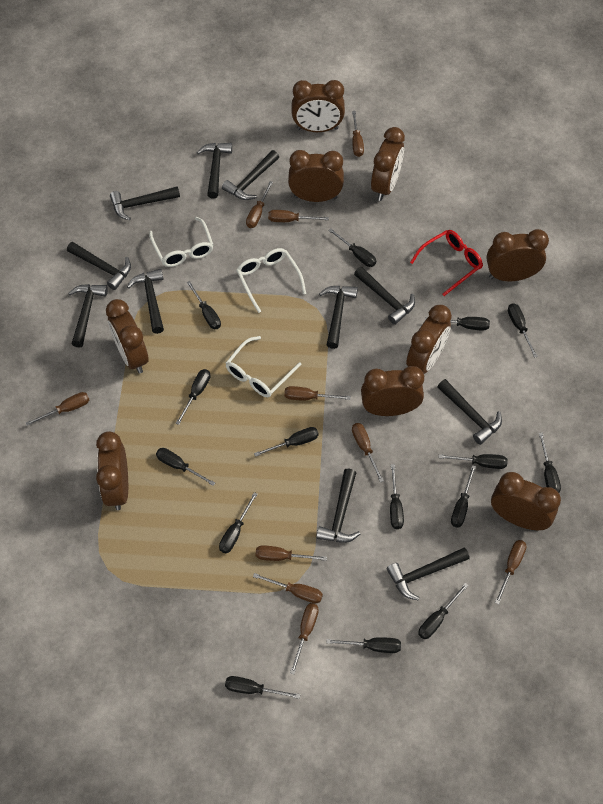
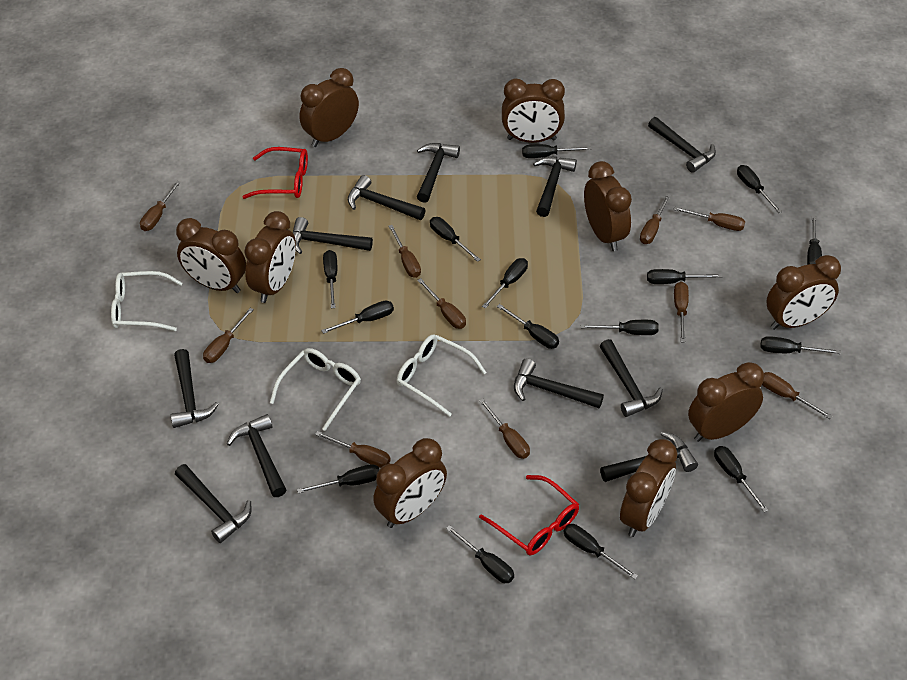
red glasses: [410,230,483,296] = 1 -> [242,147,308,199] [479,475,579,555] = 2

